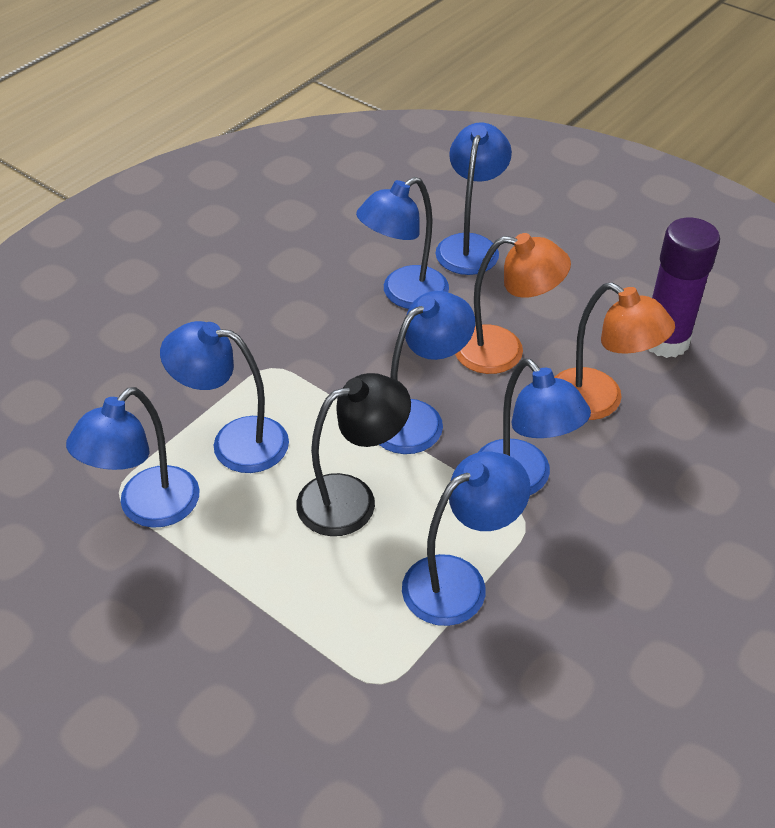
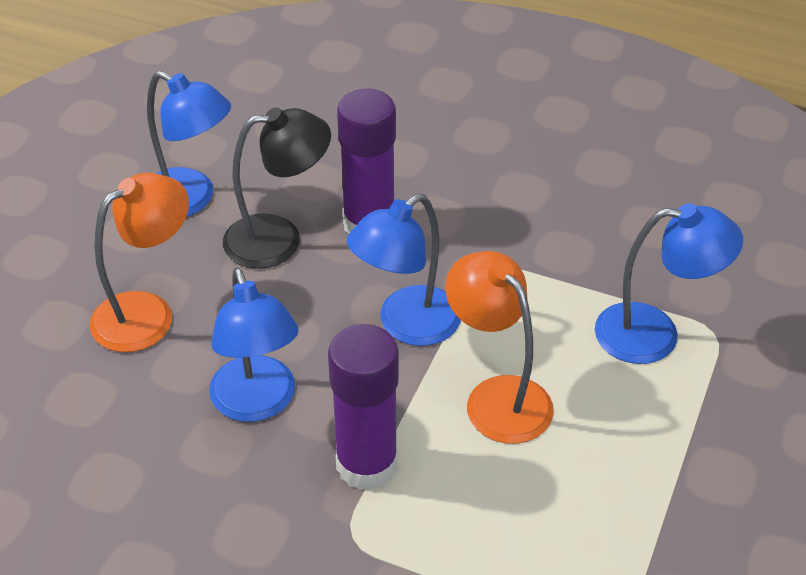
blue lamp: [66,387,200,528] [160,321,289,473] [356,177,449,309] [379,291,475,454] [402,451,531,626] [435,122,512,275] [478,359,591,495] = 7 -> [147,71,231,217] [209,268,299,422] [347,194,461,346] [595,203,743,364] = 4
purple glue stick: [648,218,720,358] = 1 -> [328,324,399,490] [337,89,396,233] = 2

